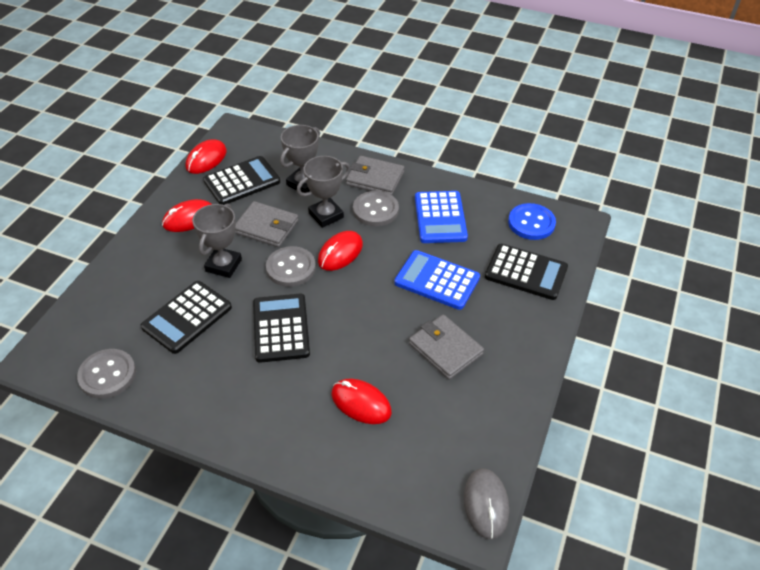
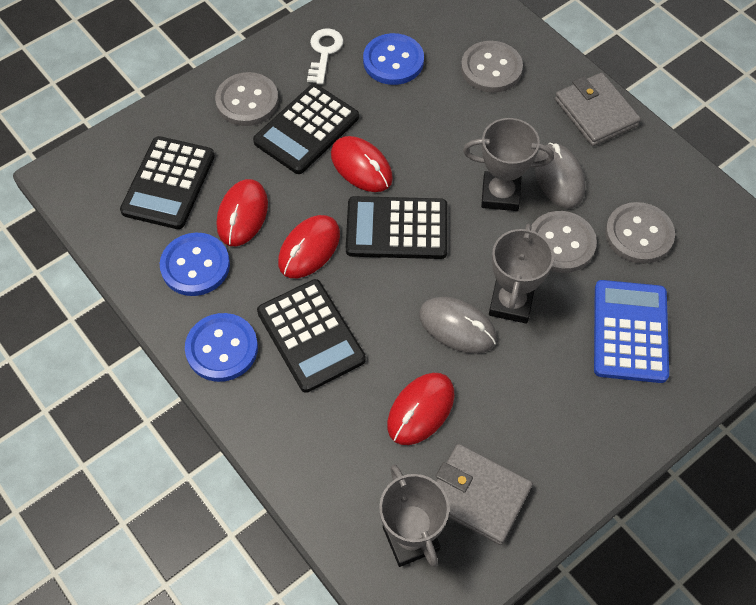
blue button: [508,203,556,240] = 1 -> [160,233,230,296] [185,313,258,382] [363,33,424,85] = 3
blue calculator: [394,250,480,310] [415,191,468,243] = 2 -> [594,280,669,383] = 1
grey button: [77,349,136,399] [266,246,316,287] [353,191,399,226] = 3 -> [215,72,279,126] [461,41,523,93] [531,211,597,273] [605,202,675,264] = 4
grey mouse: [464,468,509,540] = 1 -> [419,297,497,354] [535,143,585,208] = 2
grey wallet: [235,201,298,247] [346,156,404,195] [409,314,484,380] = 3 -> [436,444,533,545] [555,73,641,146] = 2
white key: none = 0 -> [307,28,343,84] = 1

